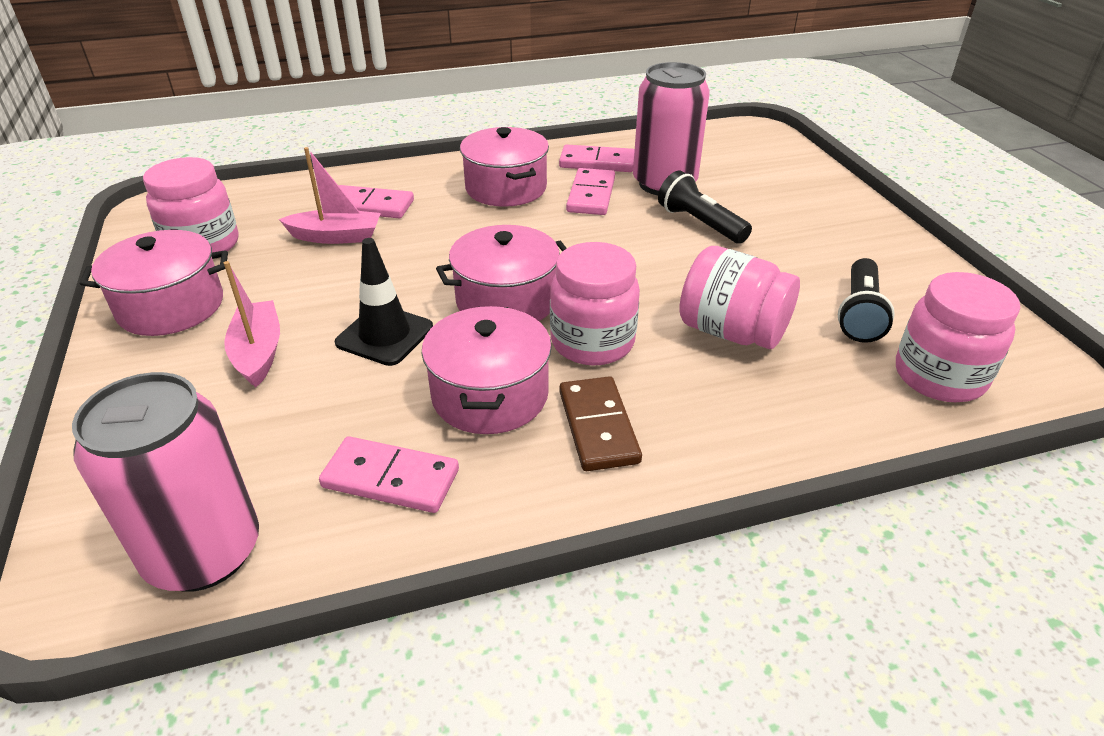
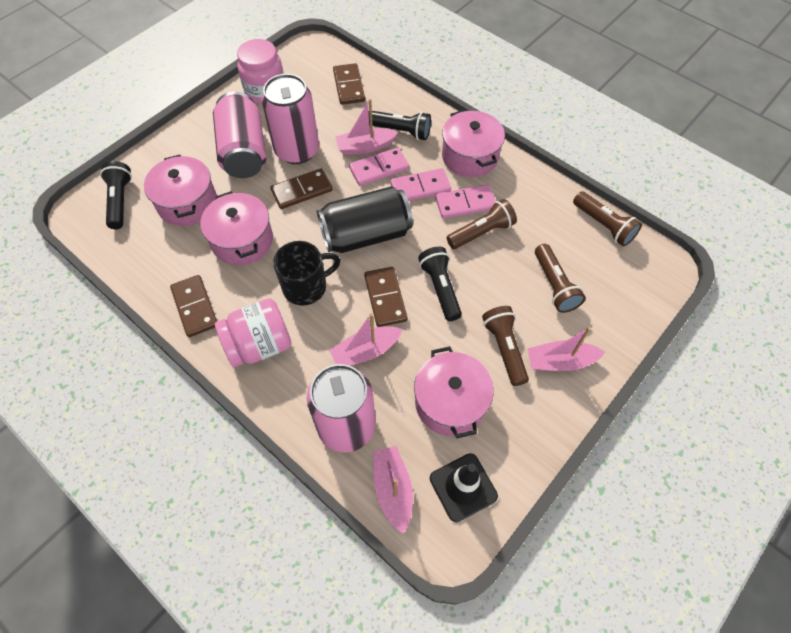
black can: none = 0 -> [317,186,413,253] = 1
black flashlight: [658,171,752,244] [838,258,895,343] = 2 -> [100,161,132,229] [369,111,431,140] [418,247,462,321] = 3
black mug: none = 0 -> [273,241,340,306] = 1
brown domino: [559,376,642,471] = 1 -> [170,275,217,337] [270,168,333,209] [333,63,365,105] [364,267,408,327] = 4
brown flashlight: none = 0 -> [447,199,517,249] [482,306,529,386] [535,244,586,313] [573,191,642,247] = 4
pink boat: [224,261,280,387] [279,147,381,244] = 2 -> [329,313,403,366] [335,99,398,155] [373,446,413,534] [527,327,605,371] = 4
pink can: [72,372,259,591] [633,62,710,195] = 2 -> [213,92,266,178] [262,74,319,164] [307,364,376,453] = 3
pink domino: [319,436,459,513] [338,185,414,218] [559,144,635,172] [566,168,615,215] = 4 -> [349,147,409,186] [390,168,451,201] [435,184,496,219] = 3
pink jar: [143,157,239,253] [550,242,640,365] [679,246,800,349] [896,272,1020,402] = 4 -> [215,298,291,367] [237,39,284,104] = 2

